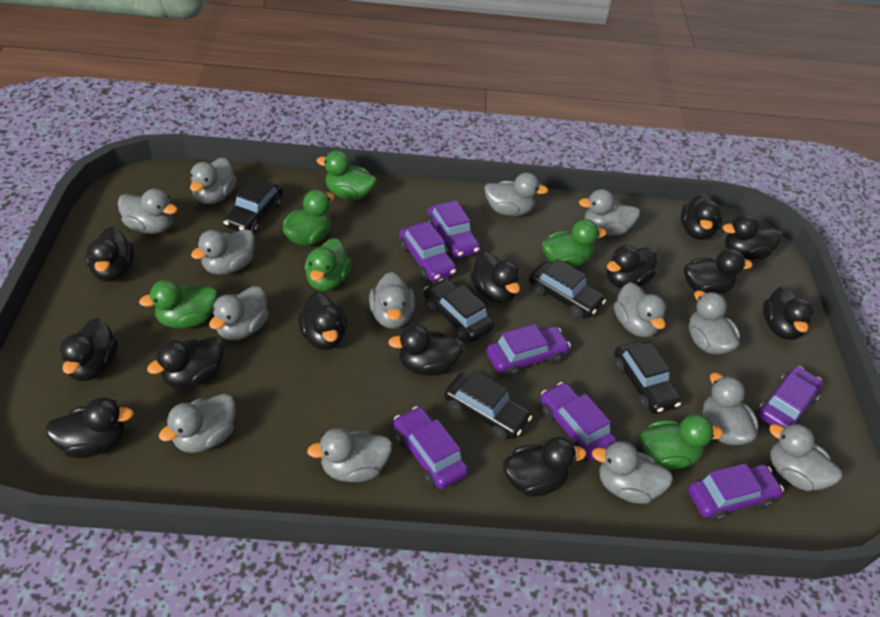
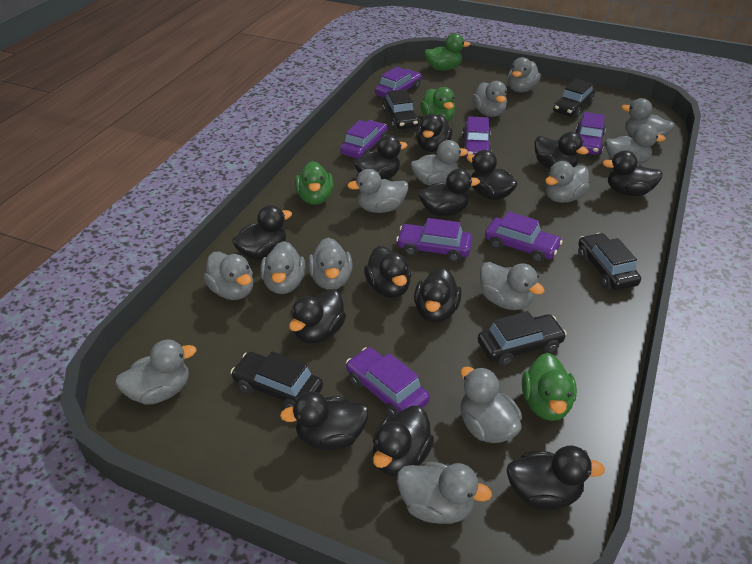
green duck: [139,280,217,329] [283,190,334,246] [305,238,352,291] [317,150,377,200] [542,219,607,268] [641,414,723,469] = 6 -> [295,161,334,205] [420,87,455,122] [424,33,470,71] [522,353,577,421] = 4

